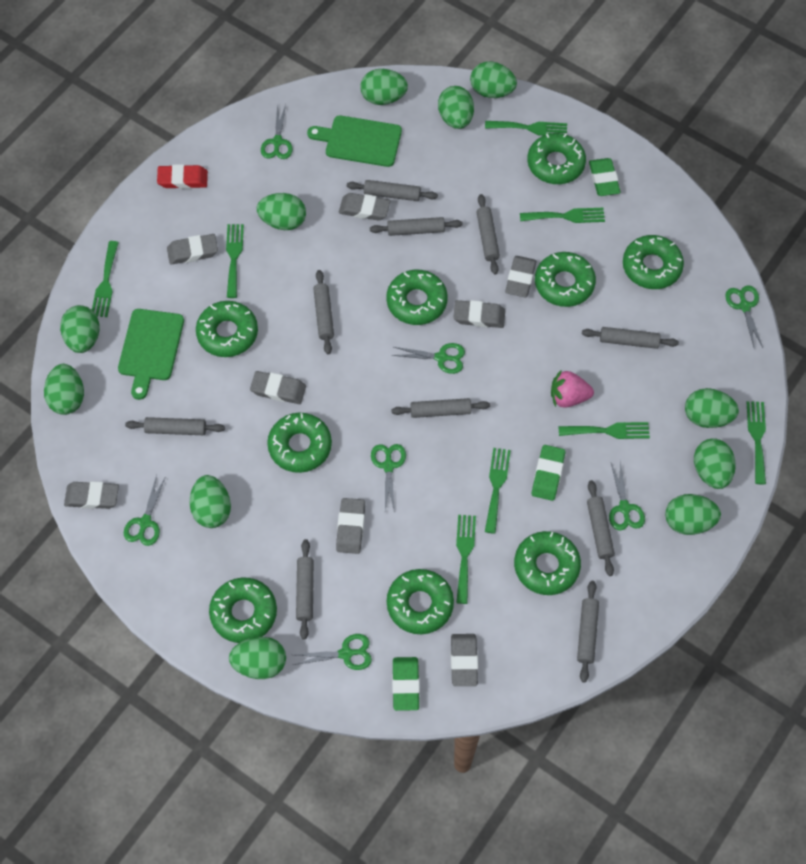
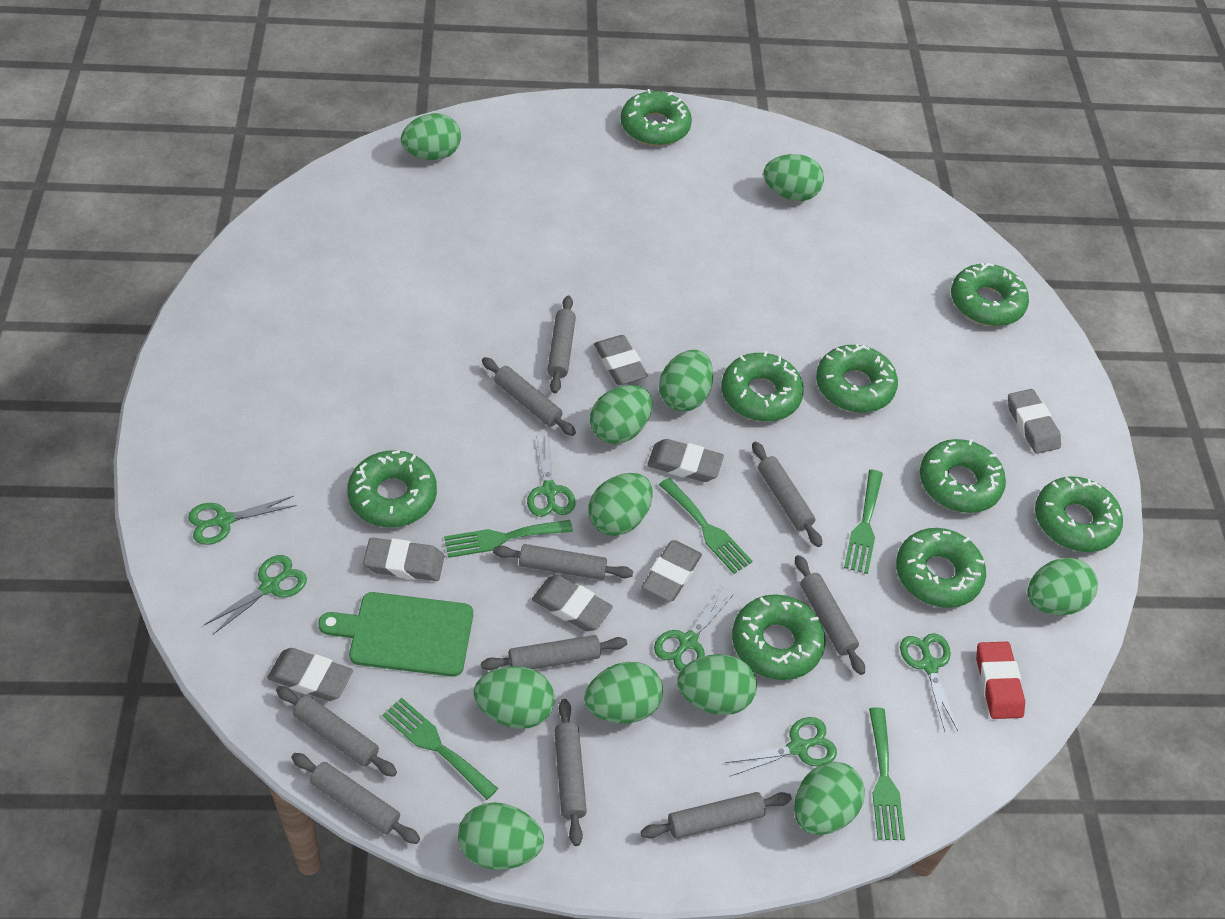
green cutting board: [118,309,184,400] [307,115,402,167] = 2 -> [318,592,473,677] = 1
green eraser: [392,657,420,711] [532,445,565,501] [589,158,621,196] = 3 -> none = 0
green fork: [92,241,119,317] [226,224,244,298] [456,515,476,604] [485,121,567,136] [485,448,511,534] [520,208,605,223] [558,422,650,439] [746,401,766,484] = 8 -> [382,697,498,800] [444,520,573,558] [659,478,753,574] [844,469,883,574] [869,707,905,840] = 5
green scissors: [124,475,166,546] [261,104,293,159] [293,634,372,670] [371,444,406,510] [392,343,465,374] [609,462,645,530] [725,285,763,347] = 7 -> [188,496,297,545] [204,555,307,634] [527,434,575,517] [654,589,734,672] [725,717,837,776] [900,633,958,731] = 6
grey eraser: [64,481,119,509] [167,234,218,265] [250,371,306,404] [336,498,365,554] [339,193,390,221] [451,634,478,686] [453,300,505,328] [505,256,537,297] = 8 -> [267,648,353,701] [363,538,444,581] [532,575,613,631] [594,335,648,385] [642,540,702,602] [647,439,724,482] [1008,389,1061,454] = 7
pink strawberry: [551,369,594,408] = 1 -> none = 0

